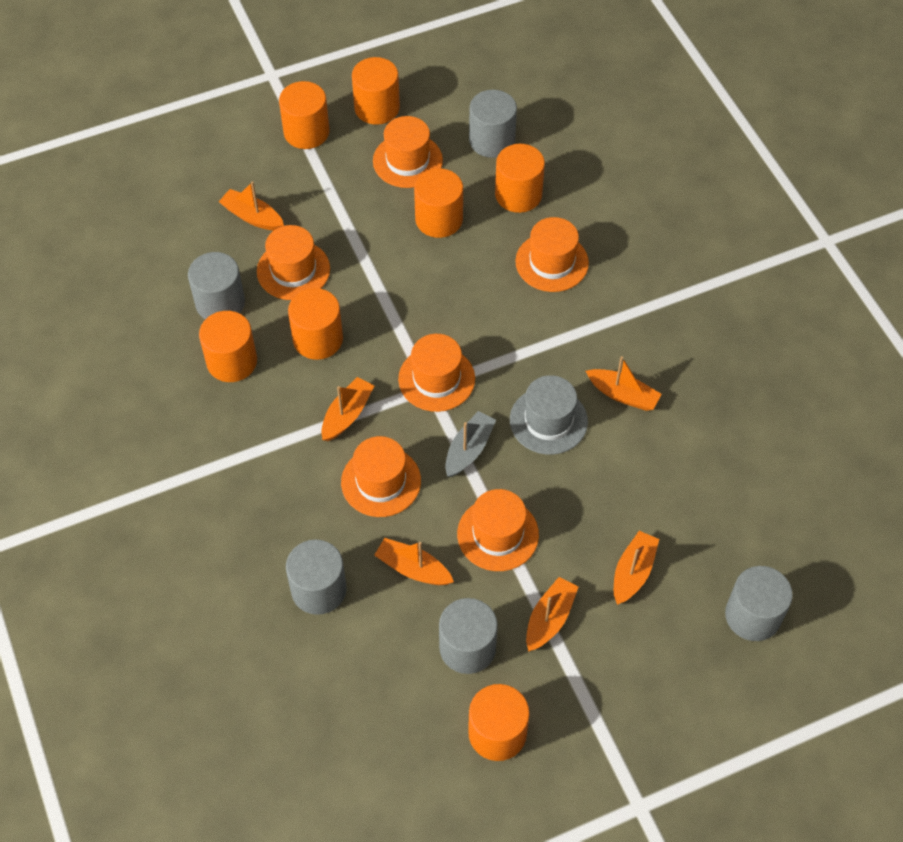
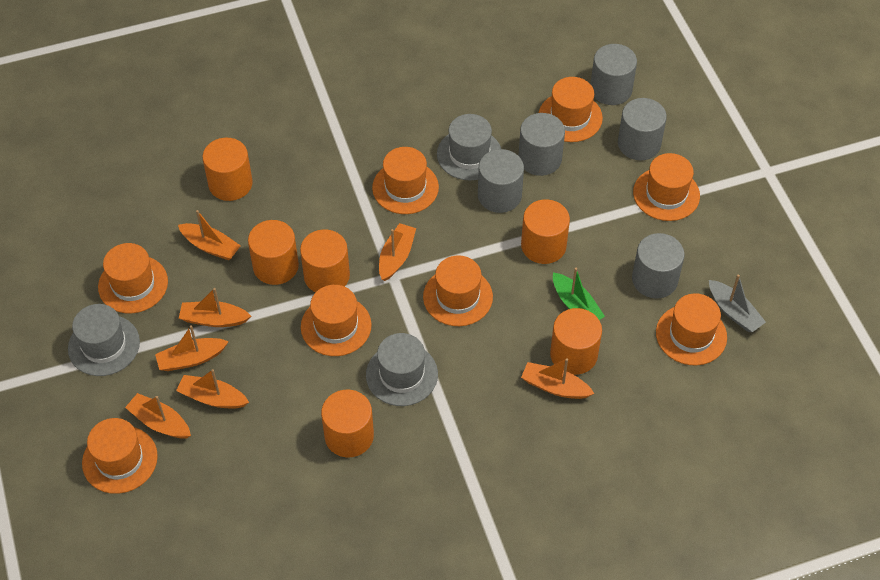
green boat: none = 0 -> [553,268,605,320] = 1
grey hat: [510,375,588,455] = 1 -> [68,304,140,376] [366,333,438,406] [437,114,501,180] = 3
orange boat: [219,181,284,231] [321,377,374,441] [374,538,454,585] [526,577,578,652] [586,356,661,411] [614,531,659,605] = 6 -> [125,393,191,438] [155,325,229,371] [176,369,249,409] [178,210,241,260] [179,288,251,327] [379,223,416,281] [521,358,594,399] = 7
orange cylinder: [199,311,257,382] [279,81,330,149] [288,288,343,360] [352,57,400,125] [414,168,463,238] [468,684,530,761] [495,144,545,213] = 7 -> [202,138,253,201] [248,220,299,285] [300,229,350,292] [321,390,374,457] [521,199,570,264] [550,308,602,375] = 6
orange hat: [257,225,330,300] [341,436,421,517] [373,116,443,188] [398,334,475,412] [457,489,539,571] [515,217,589,292] = 6 -> [82,418,158,494] [98,243,168,314] [301,285,372,356] [372,147,439,214] [423,255,493,326] [539,77,603,142] [633,153,700,221] [656,293,727,366] = 8

